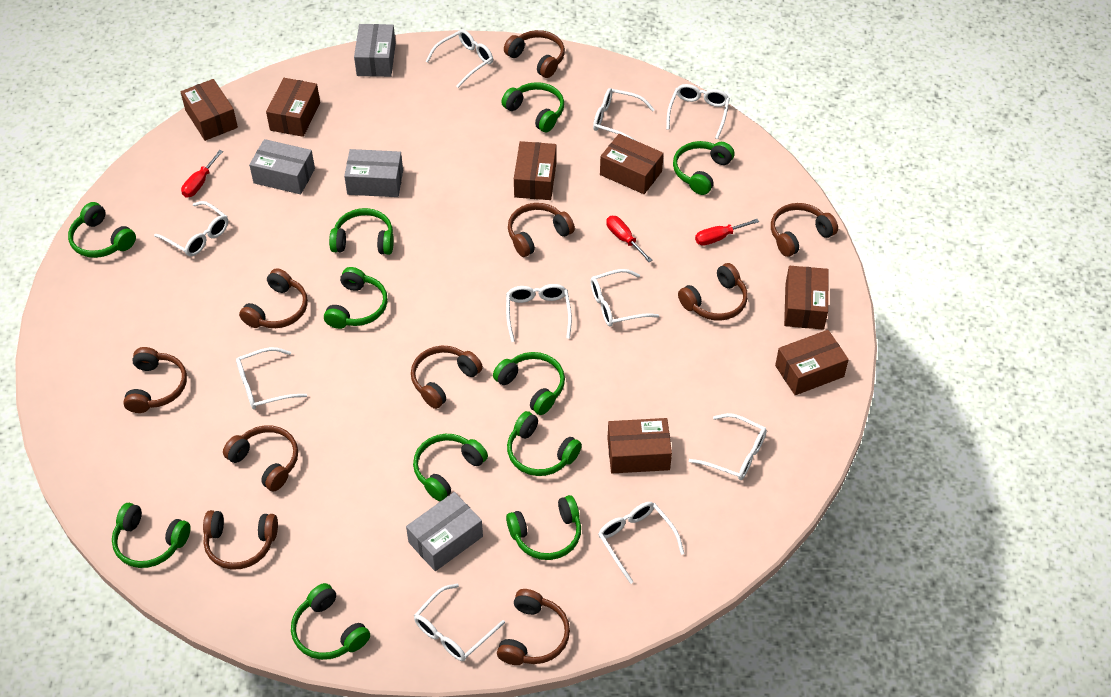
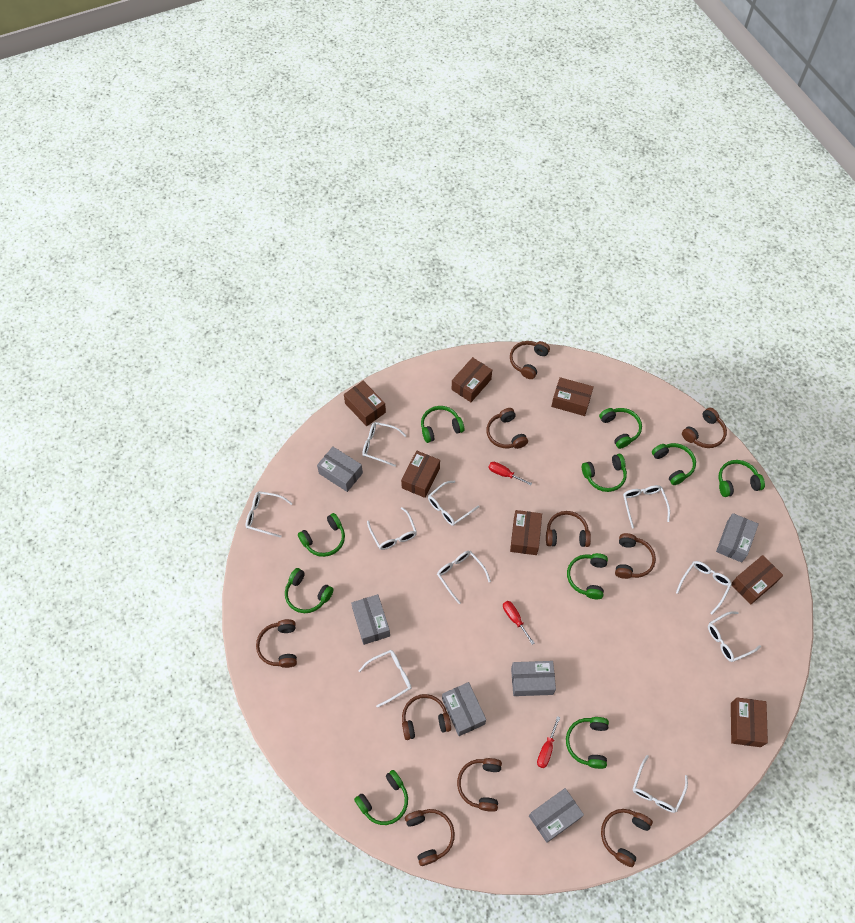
green headphones: [68,202,136,258] [112,503,191,568] [291,583,370,660] [324,267,388,329] [329,208,394,255] [413,434,488,501] [493,352,565,415] [501,82,564,132] [506,495,581,560] [507,411,582,476] [673,141,735,195] = 11 -> [285,568,334,613] [298,513,345,557] [354,770,408,825] [421,406,464,443] [566,717,609,769] [567,553,608,599] [582,454,627,492] [599,408,642,449] [652,443,696,485] [719,460,765,497] = 10
grey box: [249,139,315,194] [344,149,403,197] [354,24,396,77] [406,492,483,571] = 4 -> [317,447,363,492] [351,594,390,645] [442,682,486,736] [511,661,556,696] [529,788,584,843] [716,513,759,563] = 6

